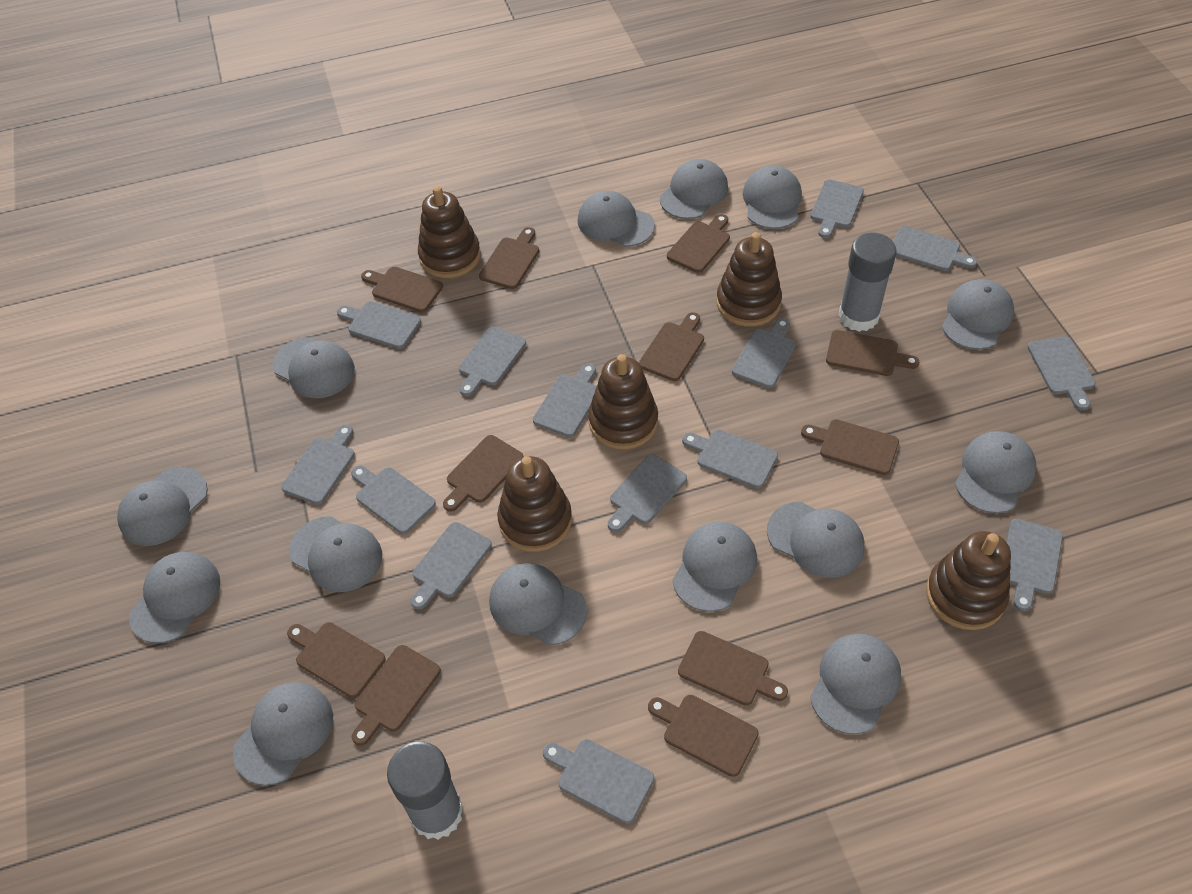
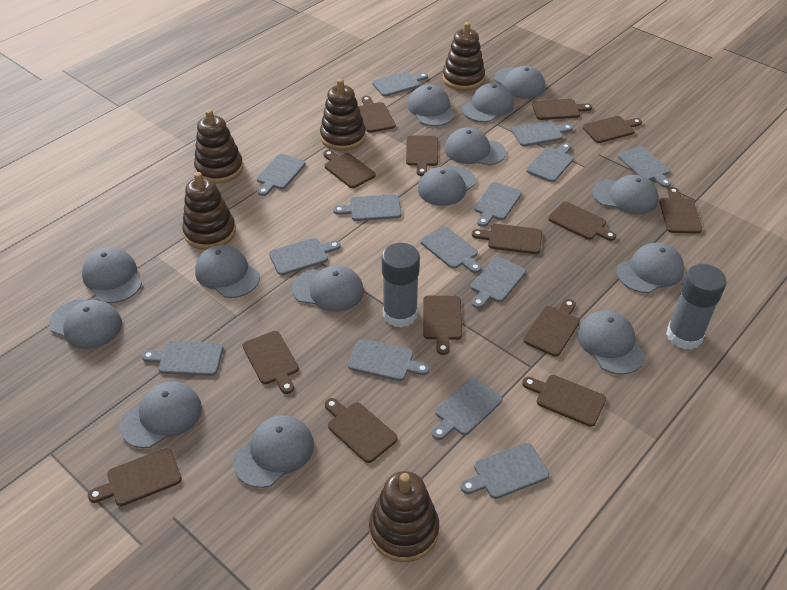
brown cutting board: [287,622,386,698] [352,645,441,746] [361,267,443,312] [443,435,524,512] [479,227,539,289] [639,312,704,381] [648,695,759,777] [667,214,730,273] [678,631,788,706] [801,419,899,475] [826,330,919,376] = 11 -> [88,448,182,506] [243,331,299,394] [323,150,376,188] [325,398,398,463] [359,96,396,133] [406,135,438,176] [423,296,462,355] [472,224,542,254] [522,375,606,427] [523,299,580,357] [532,99,592,120] [548,202,616,241] [583,116,642,143] [659,187,702,233] = 14

